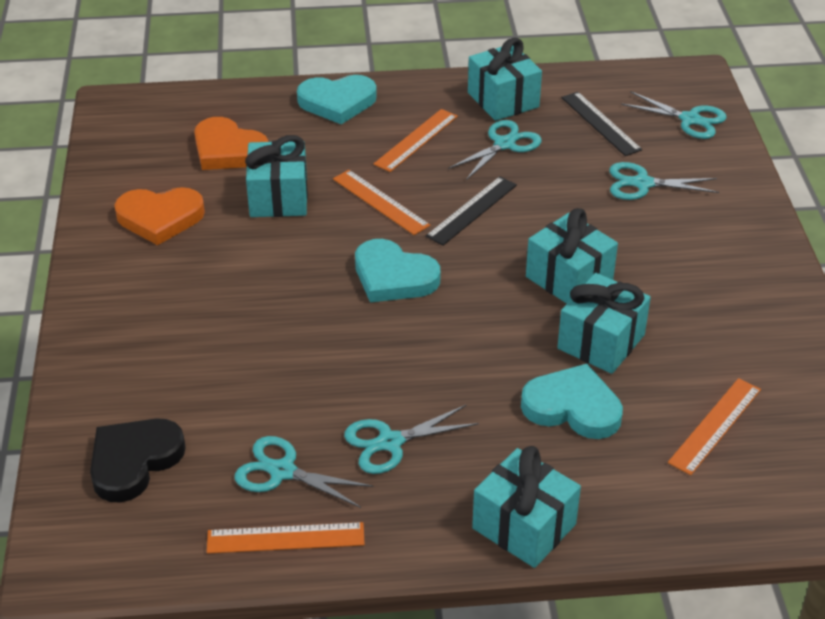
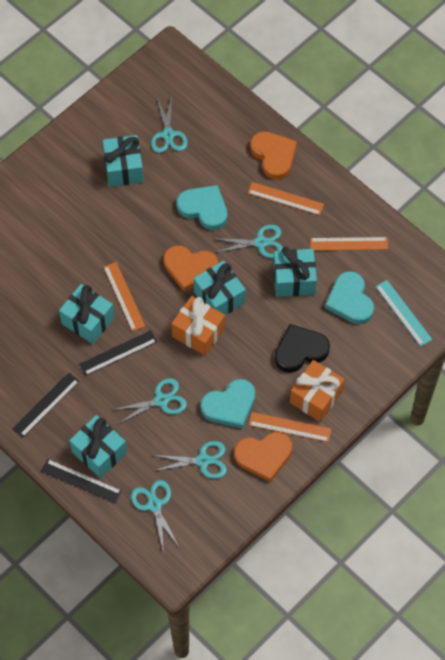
black ruler: [426,176,517,245] [561,92,642,156] = 2 -> [13,373,80,437] [41,459,122,504] [80,330,157,376] = 3
orange gift: none = 0 -> [172,296,225,356] [290,360,345,422] = 2
orange heart: [114,187,205,245] [194,117,269,170] = 2 -> [164,246,218,292] [234,432,292,482] [250,131,297,180] = 3
turquoise ruler: none = 0 -> [376,280,432,346] = 1

